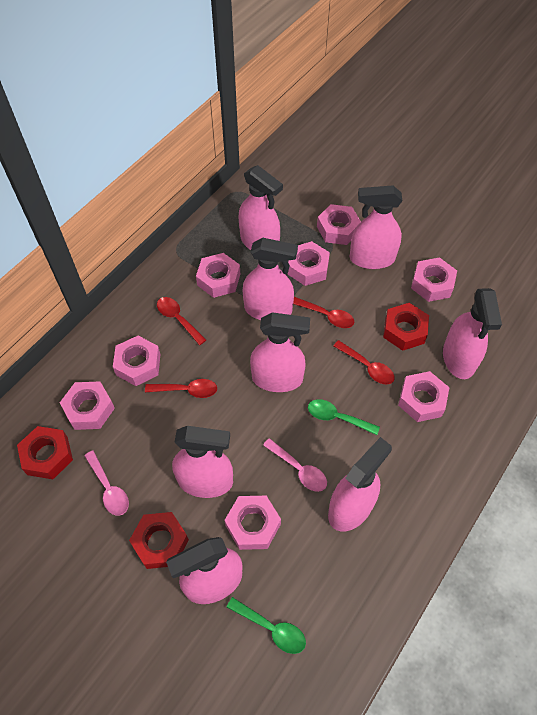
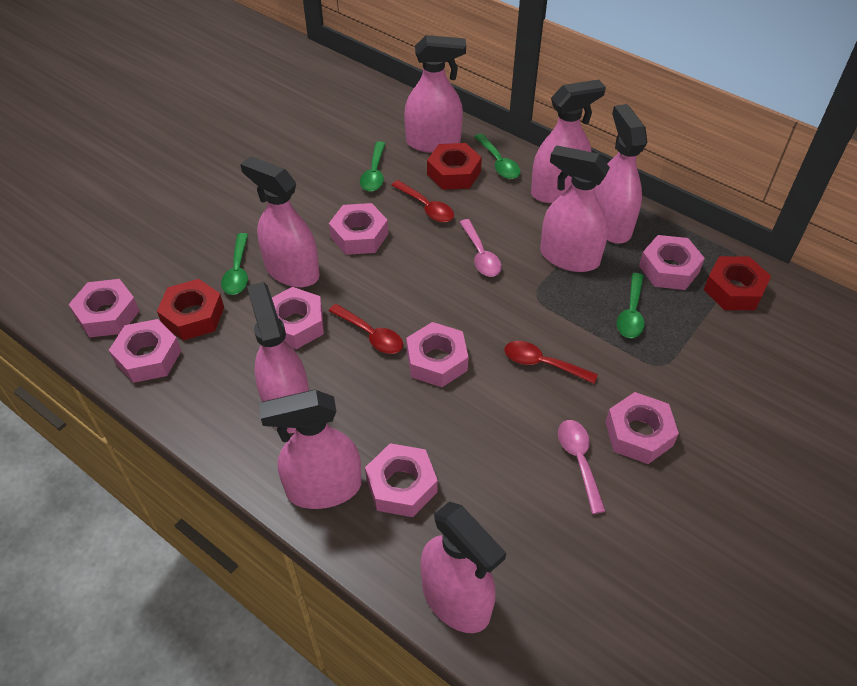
green spoon: [227,597,306,654] [308,399,380,435] = 2 -> [221,233,248,295] [360,142,386,192] [475,134,520,179] [617,273,644,338] = 4
red spoon: [145,379,217,398] [157,297,206,345] [293,297,354,328] [333,340,394,384] = 4 -> [329,304,403,354] [391,180,454,222] [504,341,598,384] = 3

